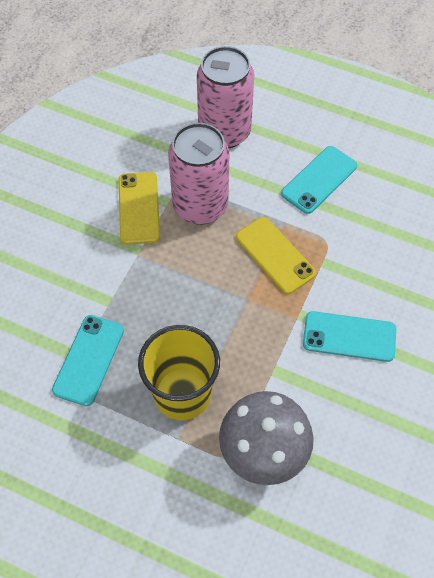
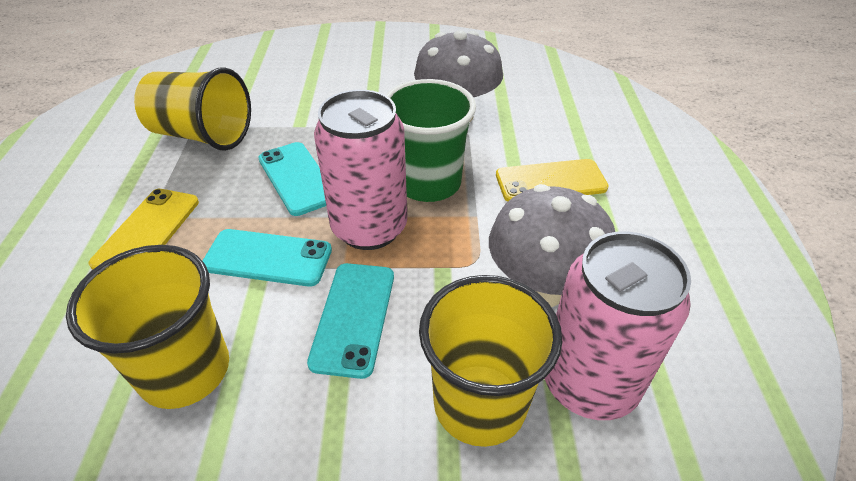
green cup: none = 0 -> [386,79,476,202] = 1
grey mushroom: [219,391,314,485] = 1 -> [414,30,503,122] [489,184,615,307] = 2
yellow cup: [138,325,220,420] = 1 -> [66,245,229,409] [134,67,251,151] [419,275,562,447] = 3

